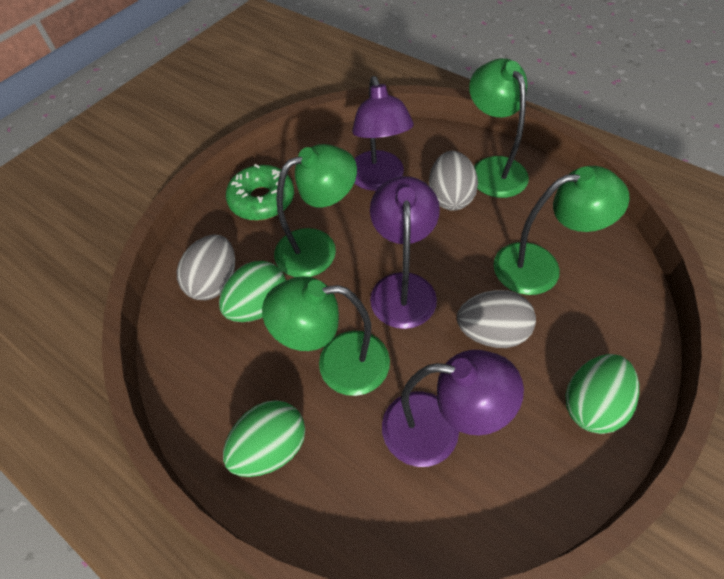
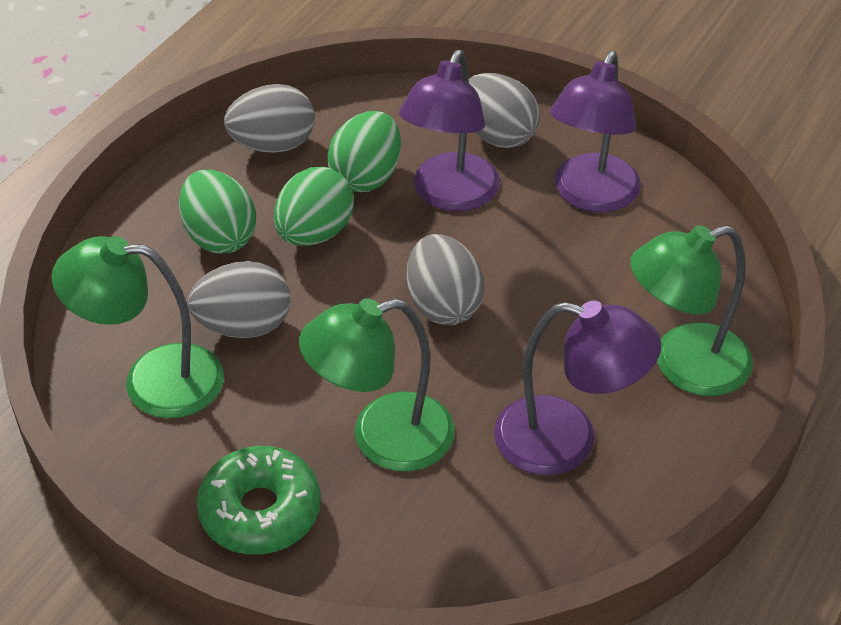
green lamp: [262,276,390,396] [274,144,357,277] [469,58,529,198] [493,166,630,295] = 4 -> [52,236,224,418] [299,299,455,471] [630,225,753,396] = 3
grey egg: [176,235,235,300] [429,151,478,211] [457,290,536,348] = 3 -> [188,261,291,338] [224,84,315,153] [407,234,485,325] [469,73,540,148] = 4

